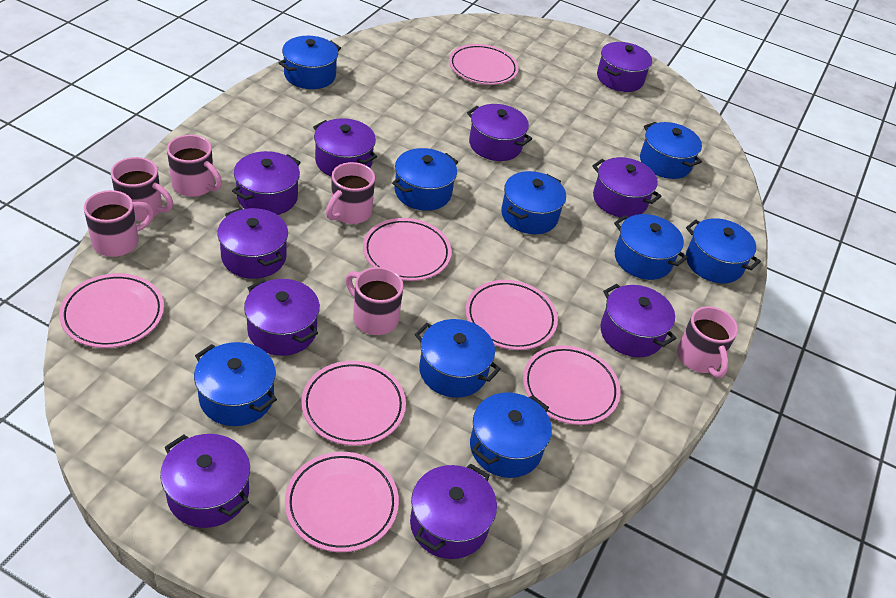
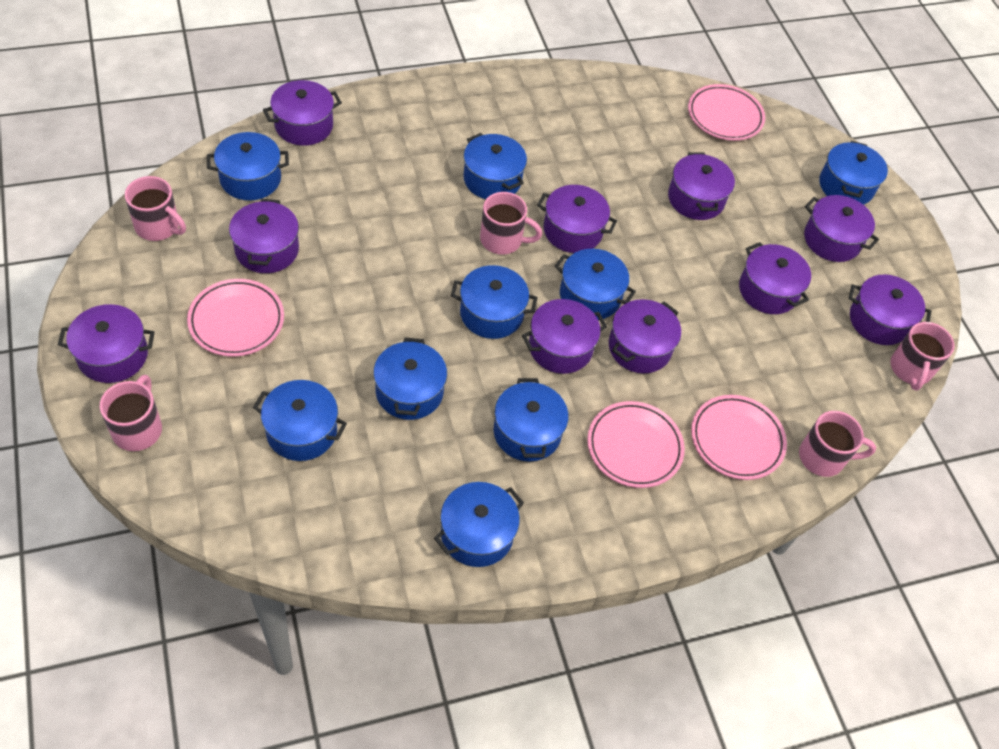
pink mug: [84,190,154,257] [111,157,173,221] [167,135,222,197] [326,162,375,224] [346,267,403,335] [677,306,738,378] = 6 -> [100,375,162,451] [125,176,186,241] [480,192,542,255] [799,411,876,477] [890,322,955,391] = 5
pink plate: [59,273,164,348] [285,452,399,552] [302,361,406,446] [363,218,451,281] [449,44,519,85] [466,280,558,350] [523,345,621,425] = 7 -> [187,279,284,357] [587,401,685,488] [688,84,765,141] [691,395,787,480] = 4

